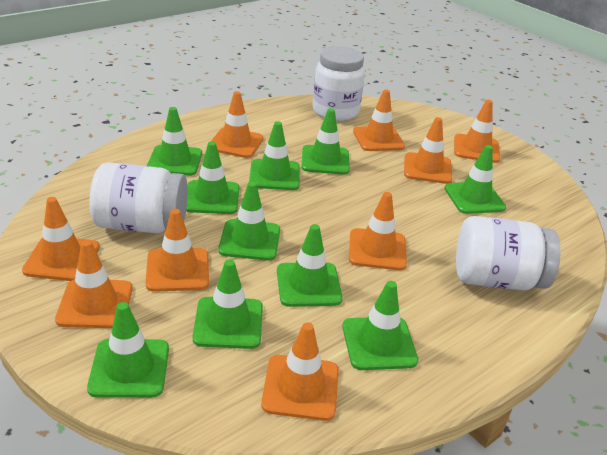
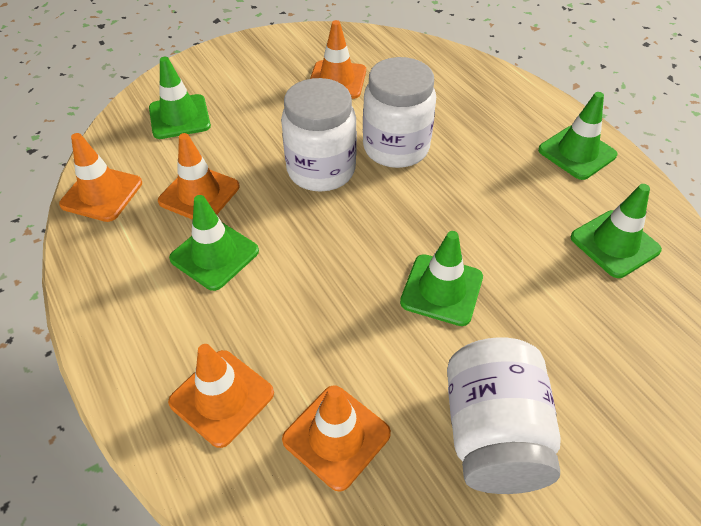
green traffic cone: [87,302,169,398] [147,107,202,176] [186,141,240,214] [192,260,263,349] [218,182,280,261] [249,121,300,190] [277,224,343,307] [302,108,350,175] [342,281,418,370] [444,145,506,214] = 10 -> [149,57,211,139] [169,195,259,291] [400,231,483,326] [538,92,617,180] [571,184,662,278] = 5
orange traffic cone: [22,197,100,281] [55,240,133,328] [146,209,209,292] [211,91,264,158] [261,322,339,421] [349,192,407,270] [353,89,405,151] [404,117,453,184] [454,100,500,163] = 9 -> [59,133,142,222] [158,133,240,220] [168,344,274,448] [282,385,391,492] [310,20,366,99] = 5

